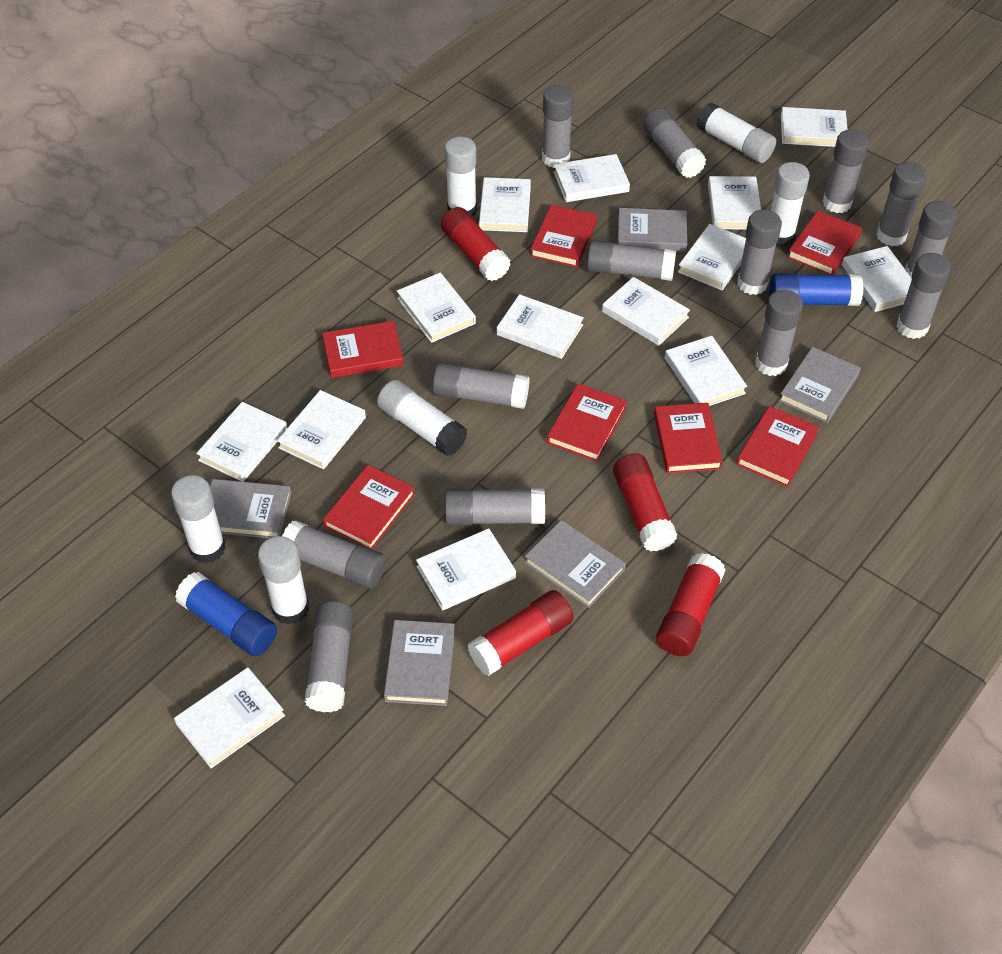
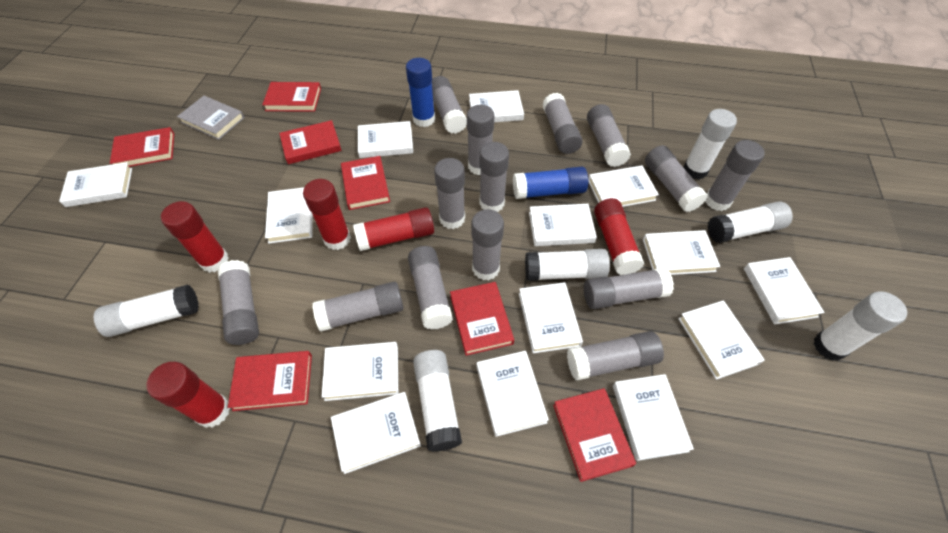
grey book: [210,479,291,538] [384,620,455,706] [525,520,626,608] [618,208,687,252] [779,347,861,423] = 5 -> [177,96,245,140] = 1
grey glue stick: [282,520,386,589] [304,601,354,713] [433,362,529,409] [445,488,545,526] [542,85,574,168] [587,240,676,281] [643,108,706,178] [737,210,782,295] [755,290,803,376] [822,129,869,213] [876,162,927,246] [896,253,951,339] [905,201,957,277] = 13 -> [218,260,259,345] [313,282,404,332] [408,246,453,330] [432,76,467,134] [434,158,465,229] [467,105,495,175] [471,209,504,280] [480,142,509,212] [542,93,583,154] [567,331,664,380] [584,268,674,309] [587,104,631,167] [645,145,708,212] [705,140,765,211] = 14
red glue stick: [441,207,511,281] [468,590,574,676] [613,453,677,551] [656,553,726,656] = 4 -> [147,362,230,428] [161,201,229,273] [303,179,351,250] [353,207,434,251] [594,198,644,275] = 5

